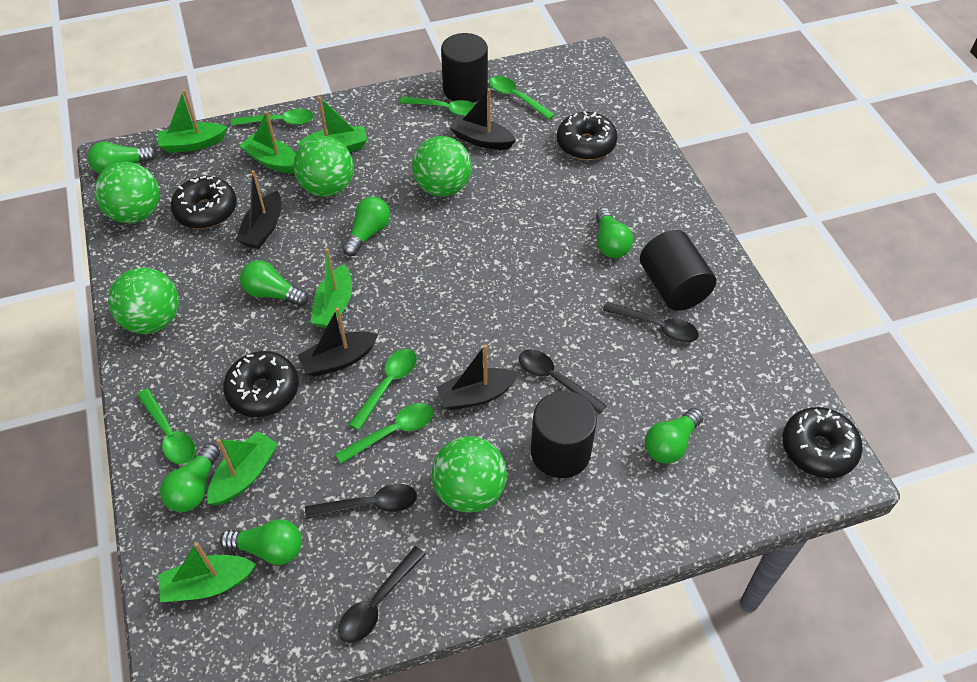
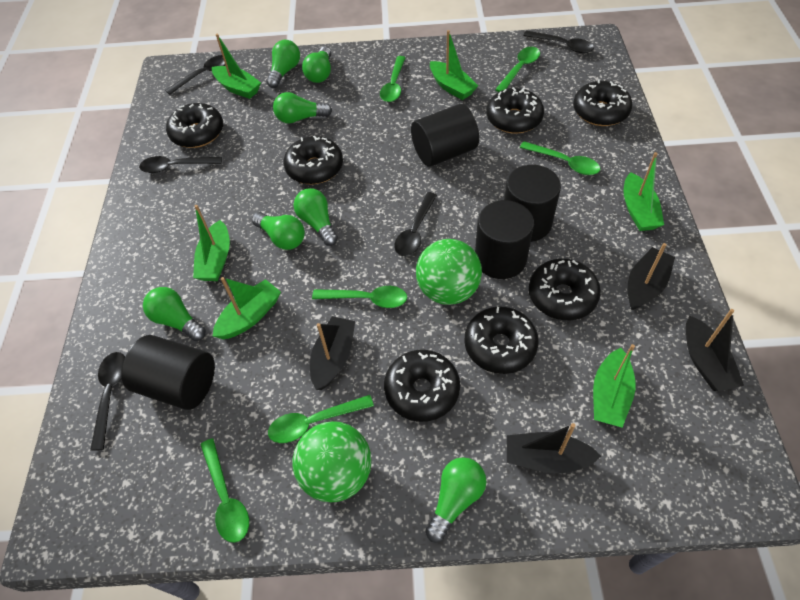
black cylinder: [441,33,488,102] [531,391,597,478] [640,230,716,311] = 3 -> [121,335,215,410] [411,104,479,167] [475,200,534,279] [504,165,561,242] = 4
black donut: [171,176,237,229] [223,351,299,417] [557,111,618,160] [782,407,863,478] = 4 -> [166,103,223,148] [284,136,343,184] [384,350,460,422] [464,306,539,374] [487,87,544,134] [529,258,601,320] [573,79,633,126] = 7
black spoon: [305,484,417,519] [338,546,426,643] [519,349,607,414] [603,302,699,343] = 4 -> [90,352,125,451] [139,156,222,173] [165,55,225,95] [394,192,437,256] [523,31,594,53] = 5
green ball: [95,162,160,223] [108,267,179,334] [293,136,354,197] [412,136,472,197] [431,436,507,513] = 5 -> [292,421,371,503] [416,239,482,305] = 2

